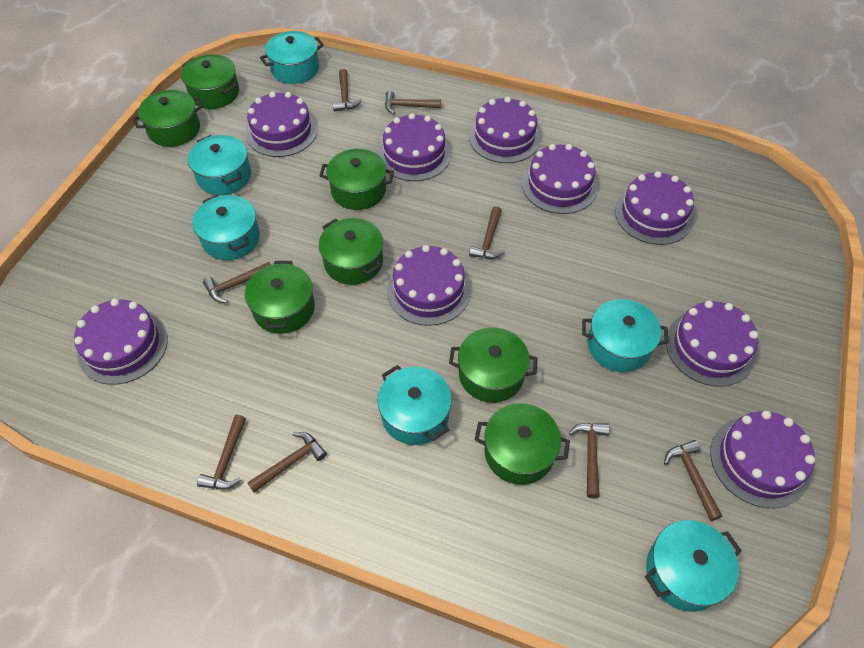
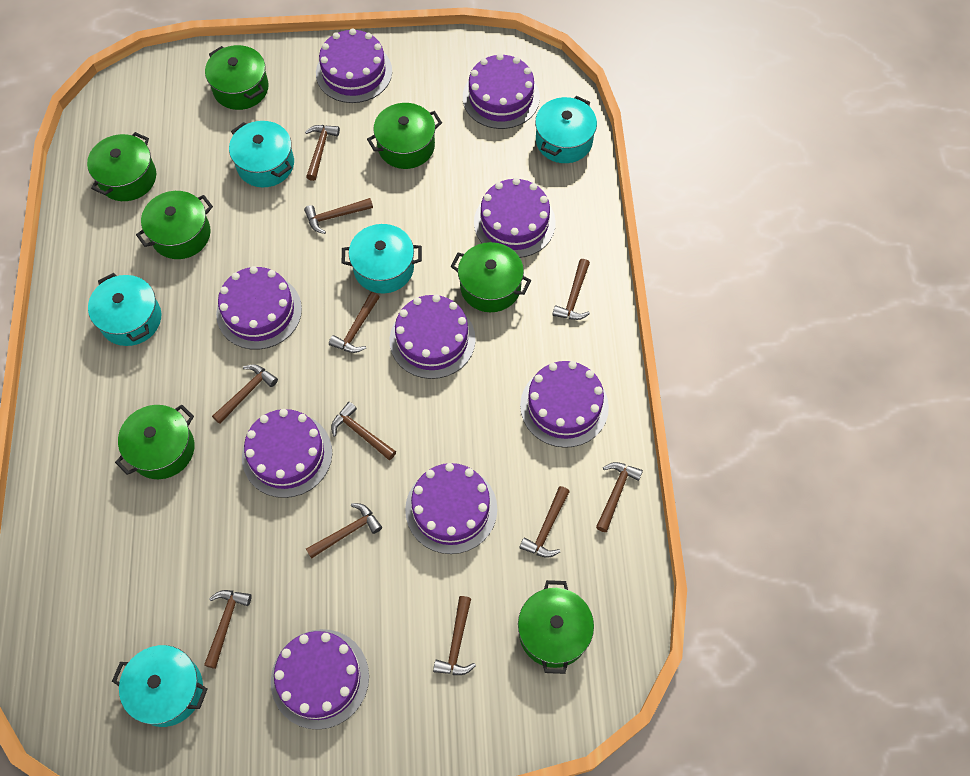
brown hammer: [197,415,246,490] [203,262,271,303] [247,432,327,493] [333,69,362,111] [385,91,441,114] [469,206,505,259] [569,423,610,499] [664,440,723,521] = 8 -> [204,590,252,669] [212,364,278,424] [304,198,373,234] [305,125,340,181] [306,503,382,559] [329,292,380,353] [331,402,396,460] [433,596,476,675] [519,486,570,558] [552,259,590,320] [596,462,643,532] = 11
turquoise pot: [188,135,251,195] [192,195,260,260] [260,31,324,84] [378,365,452,445] [582,299,669,372] [645,520,742,612] = 6 -> [88,273,161,346] [112,645,208,727] [229,121,294,187] [342,224,422,294] [535,96,597,163] = 5

